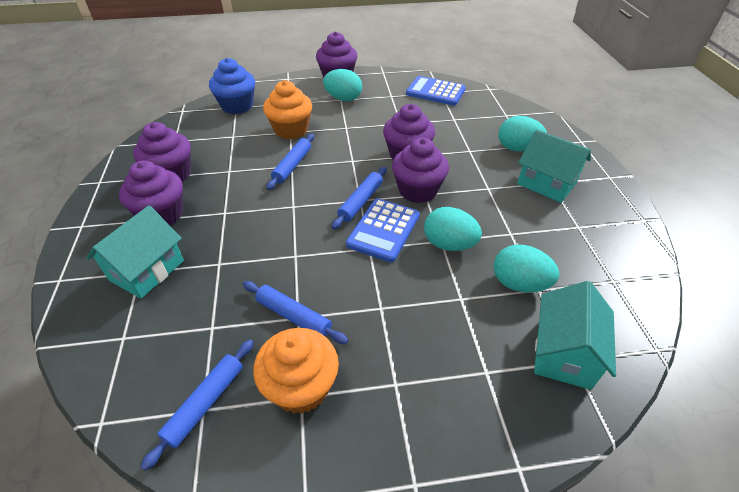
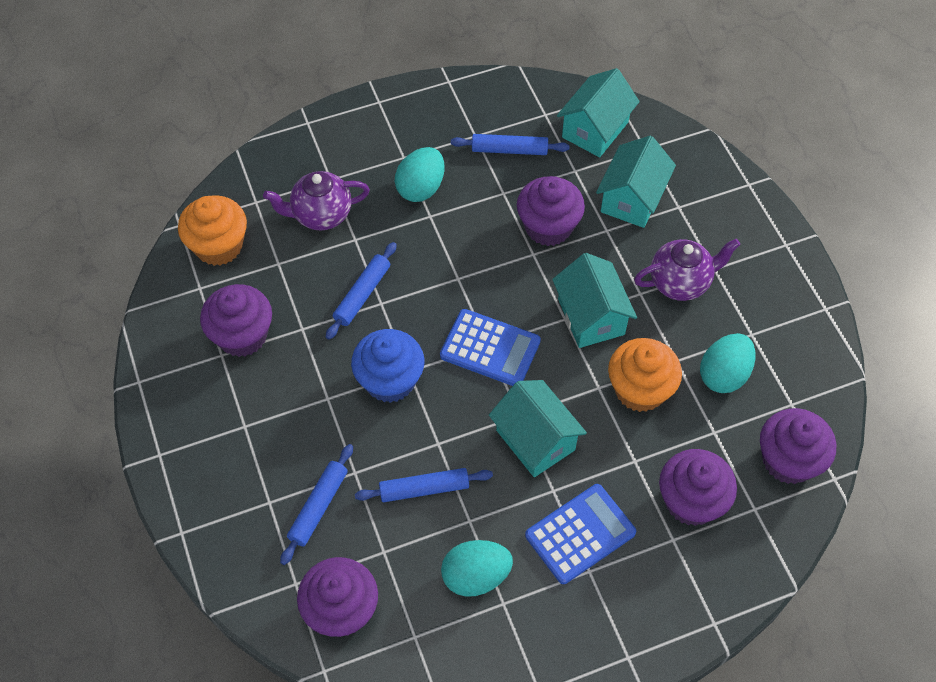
purple teapot: none = 0 -> [263,171,370,230] [634,239,740,301] = 2
turquoise egg: [323,69,362,101] [424,207,482,251] [493,245,559,293] [498,116,547,152] = 4 -> [395,147,444,202] [441,540,513,597] [700,333,756,393] = 3
turquoise house: [87,206,184,299] [517,129,591,203] [534,281,616,390] = 3 -> [489,380,587,477] [552,253,637,348] [557,68,640,157] [596,136,676,228] = 4

